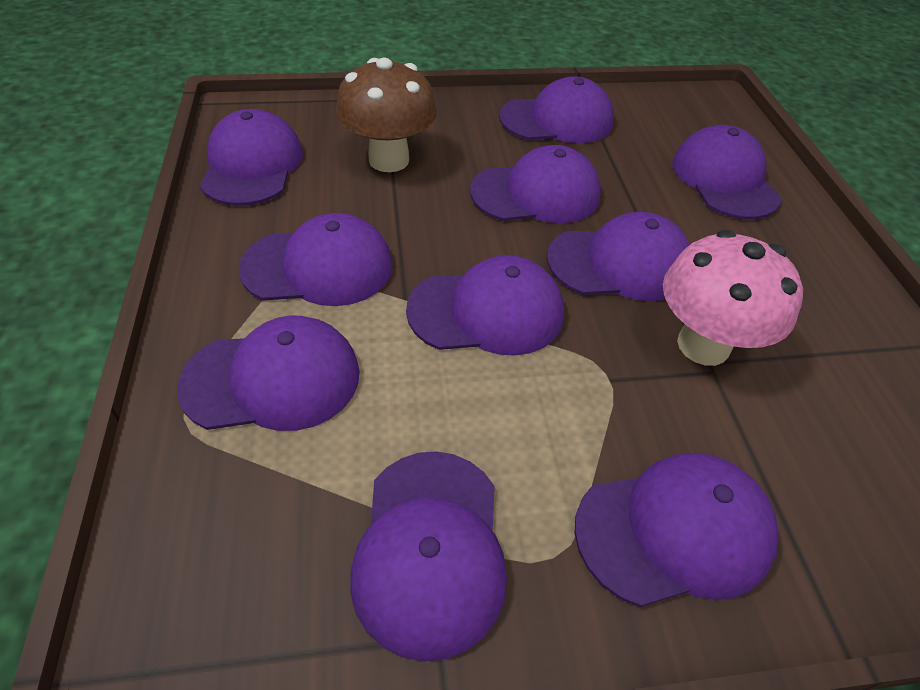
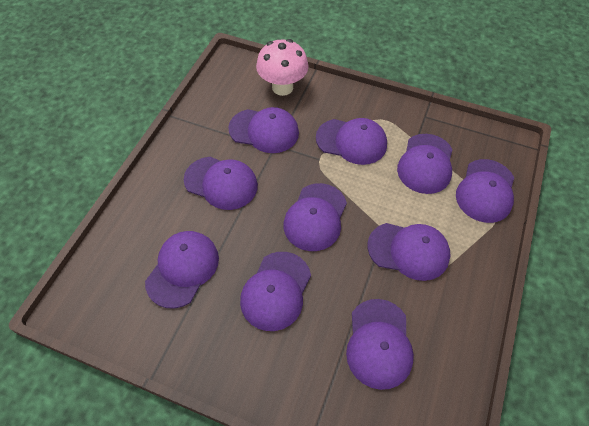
brown mushroom: [336,58,437,172] = 1 -> none = 0

